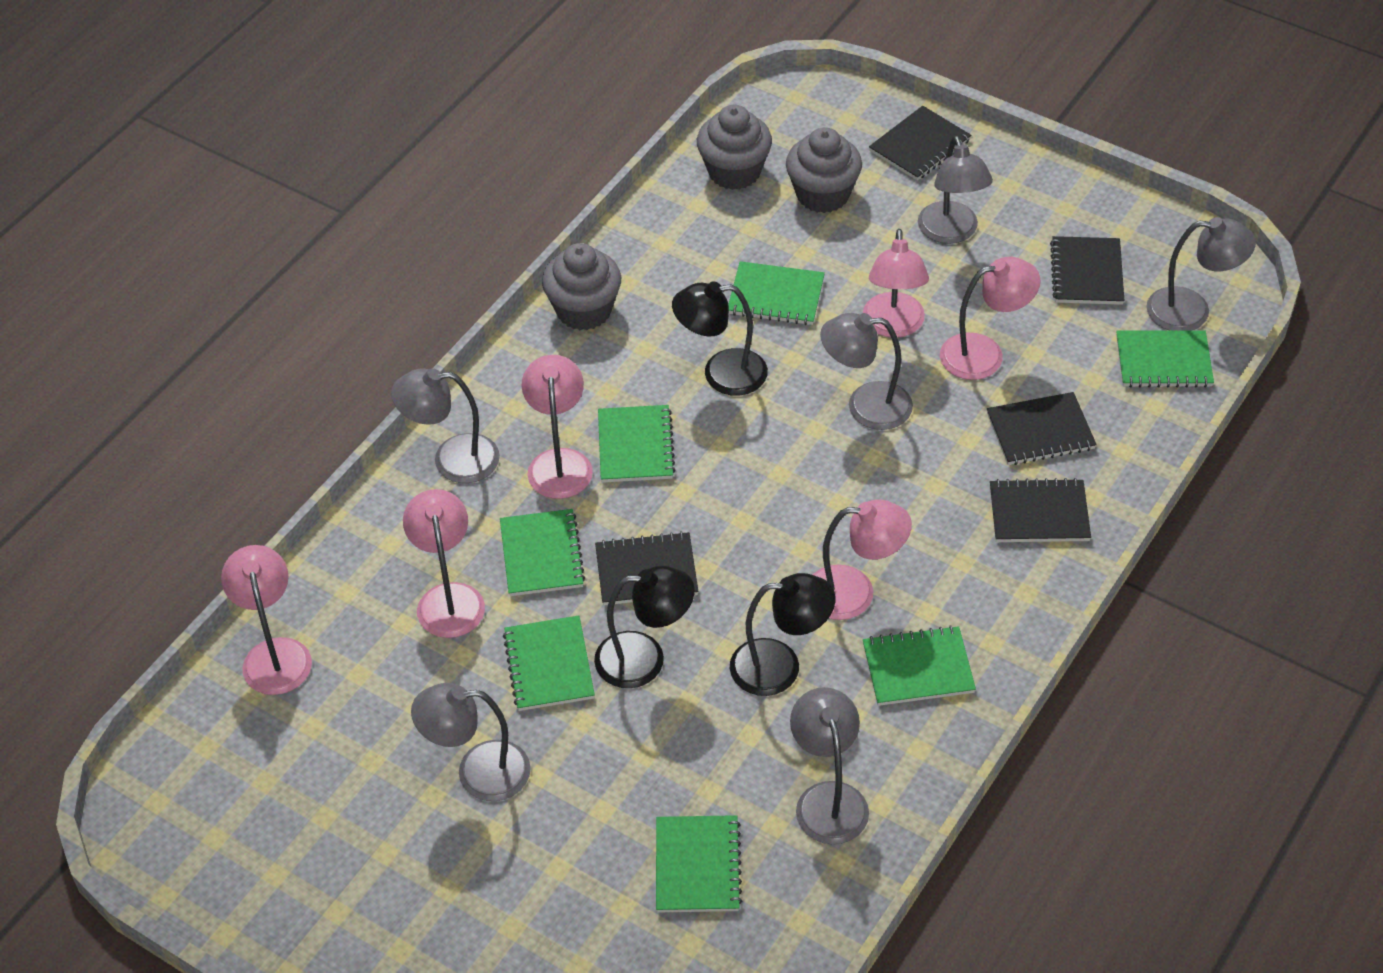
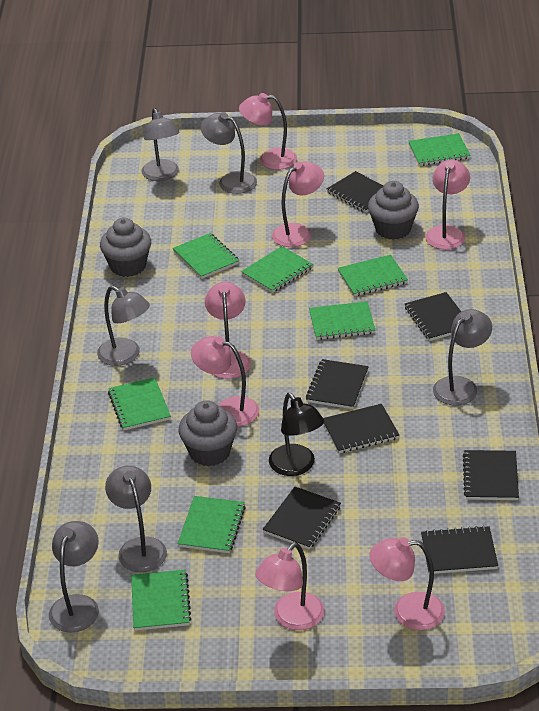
black lamp: [594,566,695,688] [672,281,768,396] [730,573,835,696] = 3 -> [269,393,324,476] = 1
black notebook: [595,531,698,605] [869,106,971,181] [987,392,1097,465] [990,478,1091,542] [1050,236,1125,305] = 5 -> [263,487,341,550] [306,359,369,409] [324,404,399,453] [327,171,383,213] [405,292,461,341] [421,526,498,574] [463,450,519,500] = 7
green notebook: [500,509,585,596] [503,615,595,711] [598,405,675,483] [656,815,742,912] [728,261,825,325] [863,625,976,706] [1116,330,1214,388] = 7 -> [108,377,171,430] [131,570,191,631] [173,233,239,279] [177,496,246,553] [241,246,313,293] [309,301,375,340] [338,255,408,296] [408,133,471,166] = 8
pink lamp: [221,545,312,695] [403,489,485,638] [522,355,593,499] [813,499,912,620] [863,229,929,337] [940,256,1040,380] = 6 -> [191,336,259,427] [205,282,251,379] [239,93,297,170] [255,542,324,630] [272,161,324,247] [369,537,445,630] [425,160,470,249] = 7

